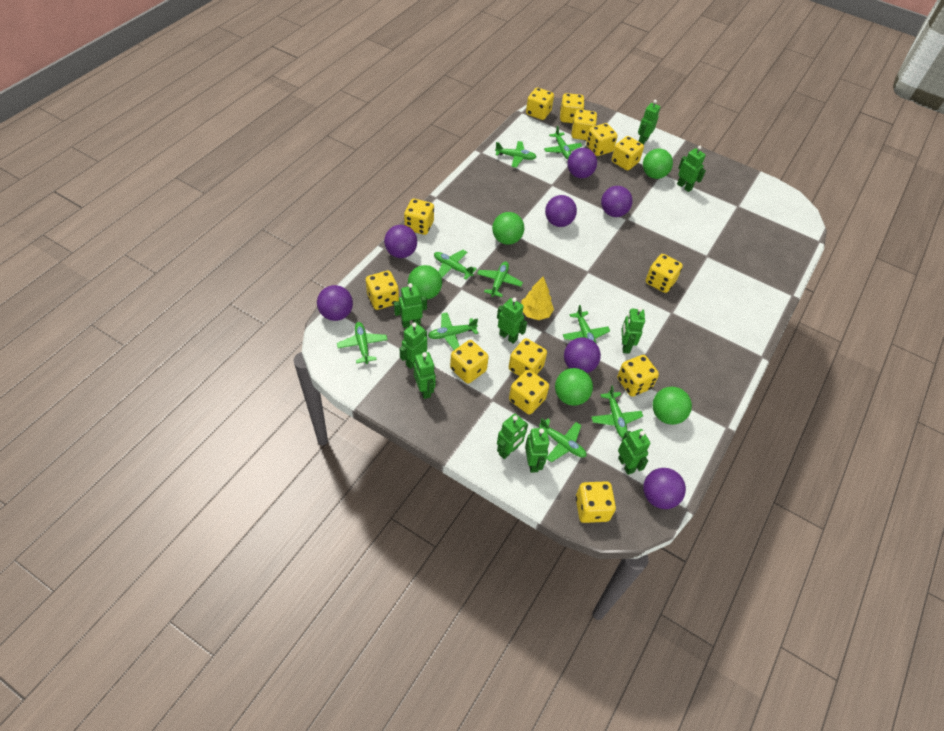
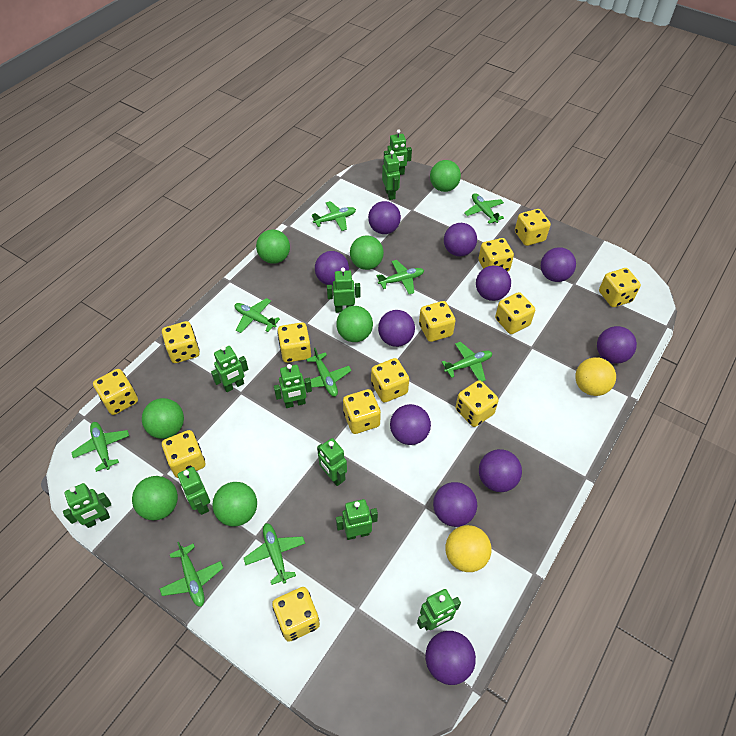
green ball: [408,265,442,300] [492,212,524,245] [555,368,593,406] [643,149,673,179] [653,387,692,425] = 5 -> [132,476,178,520] [142,398,184,439] [213,482,257,527] [256,230,290,264] [336,306,373,342] [350,235,384,270] [430,160,461,192] = 7
purple ball: [317,285,353,321] [384,225,417,258] [545,195,577,227] [564,337,601,373] [567,148,597,178] [601,186,633,217] [643,468,686,509] = 7 -> [315,251,349,286] [368,201,401,234] [378,310,415,347] [390,404,431,445] [425,631,476,685] [433,482,477,527] [444,223,477,256] [476,265,511,301] [479,449,522,492] [541,247,576,282] [597,326,637,364] = 11
yellow ball: none = 0 -> [445,525,491,572] [575,357,616,396] = 2
yellow tree: [521,276,554,320] = 1 -> none = 0

